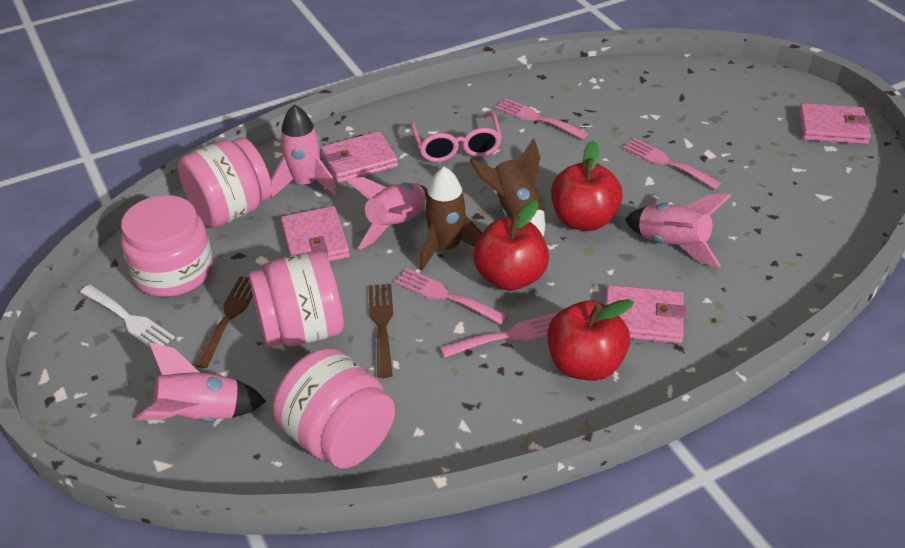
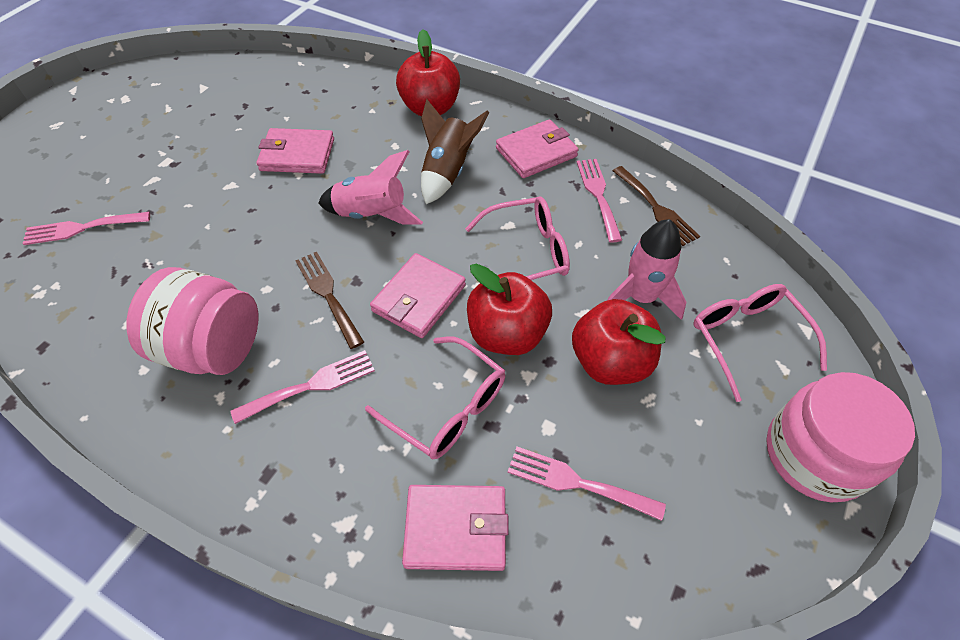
brown rocket: [420,167,482,271] [470,138,545,236] = 2 -> [421,99,490,204] = 1
pink glasses: [410,112,502,162] = 1 -> [365,336,505,459] [465,196,570,280] [693,284,827,402] = 3
pink jar: [121,195,213,297] [178,137,272,228] [249,251,344,347] [273,348,395,468] = 4 -> [126,267,258,375] [766,372,915,503] = 2
pink rocket: [135,342,266,422] [271,104,338,197] [346,177,428,250] [625,194,731,268] = 4 -> [318,150,423,225] [608,219,686,320] = 2
white fork: [80,285,175,347] = 1 -> none = 0

